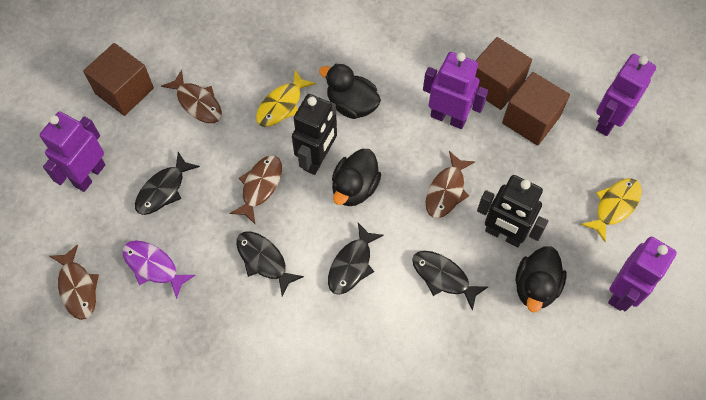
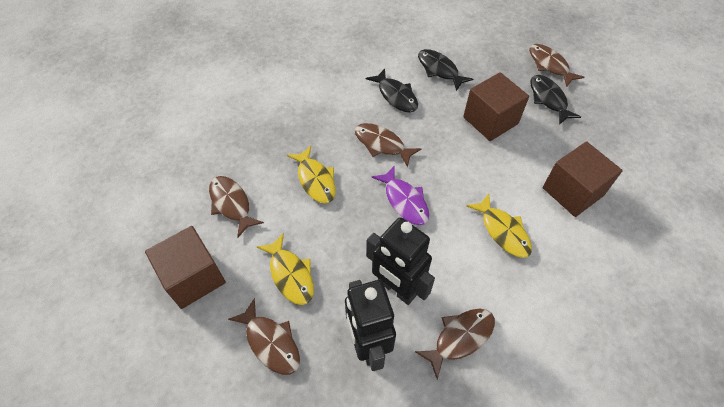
black duck: [319,63,381,119] [332,149,381,206] [515,246,567,312] = 3 -> none = 0
black fish: [135,152,200,215] [236,231,304,296] [328,223,384,295] [412,251,488,311] = 4 -> [366,68,418,112] [418,49,473,91] [530,75,581,125] = 3
brown fish: [49,244,99,320] [161,70,222,123] [229,155,282,225] [426,151,475,218] = 4 -> [209,176,264,237] [228,298,300,375] [354,123,421,167] [415,308,495,379] [529,44,584,87] = 5
purple robot: [40,111,105,192] [423,52,488,129] [596,54,656,136] [608,237,677,311] = 4 -> none = 0
yellow fish: [256,70,316,127] [581,178,642,242] = 2 -> [257,233,314,305] [287,146,336,203] [466,193,532,258] = 3

